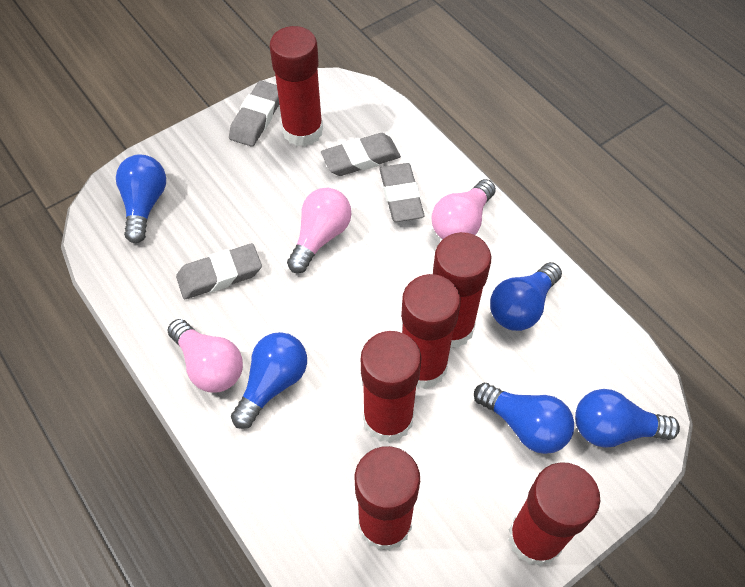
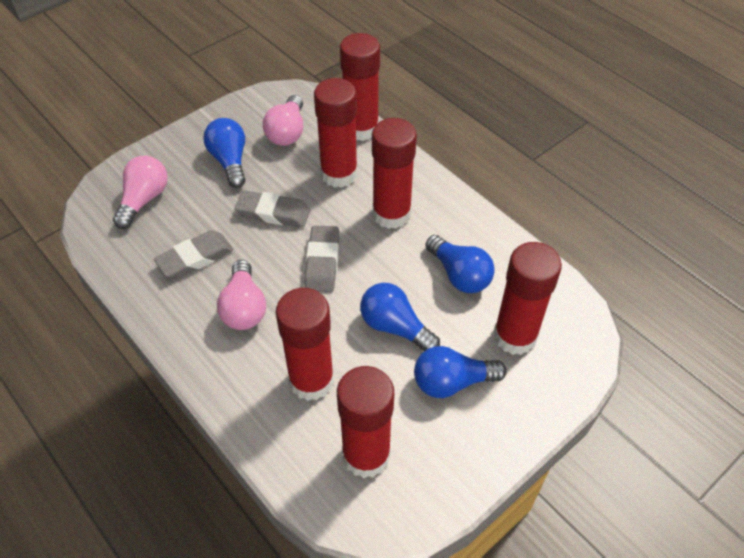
blue light bulb: [116,155,166,243] [231,332,307,429] [474,383,574,454] [490,262,562,331] [575,389,680,448] = 5 -> [203,118,246,188] [360,283,440,351] [414,346,507,398] [426,235,495,293] = 4
grey eraser: [176,243,262,299] [229,80,279,147] [321,133,401,176] [379,163,424,222] = 4 -> [154,230,234,279] [235,190,310,227] [305,225,339,293] = 3

